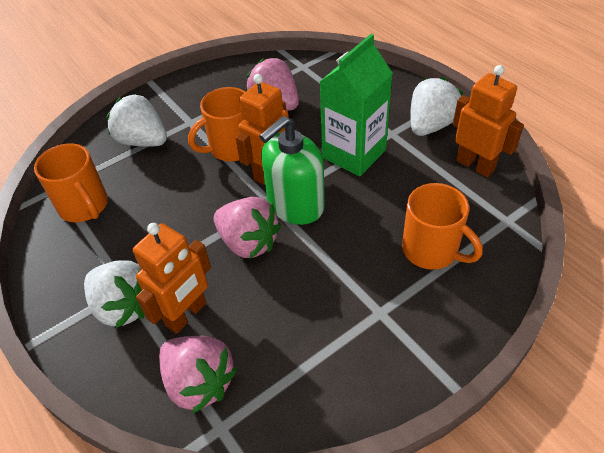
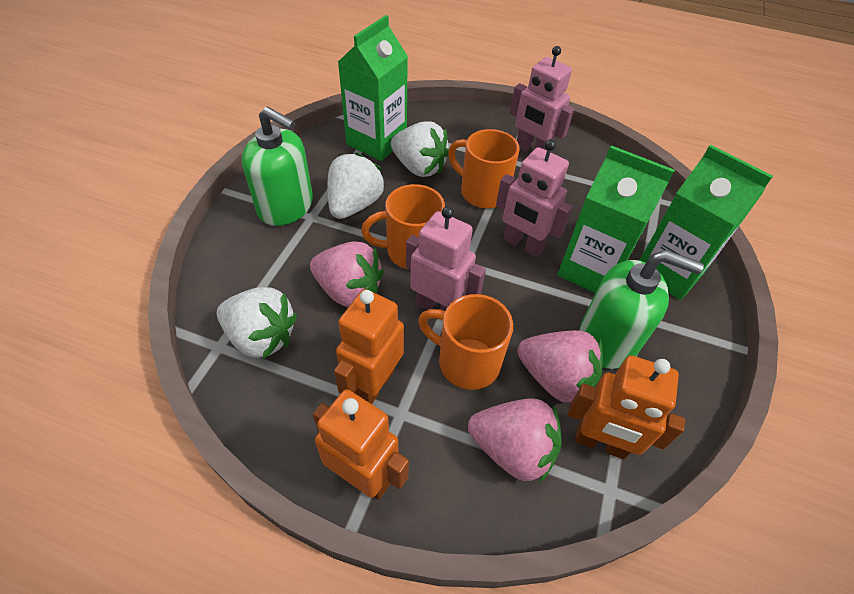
green carton: [320,34,393,177] = 1 -> [338,15,408,161] [558,145,675,293] [639,145,773,300] = 3
green soap dispenser: [259,116,325,225] = 1 -> [242,106,313,226] [580,250,704,369] = 2
pink robot: none = 0 -> [406,206,486,311] [496,139,573,257] [510,46,574,152] = 3

